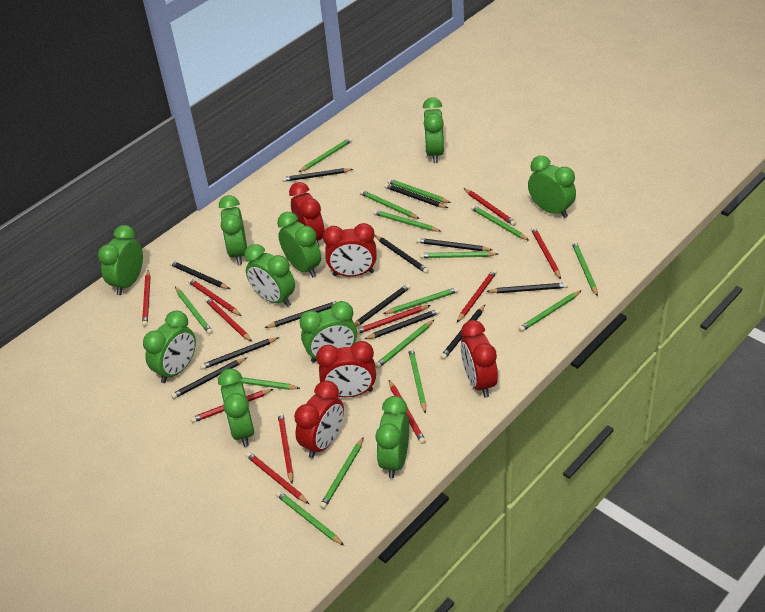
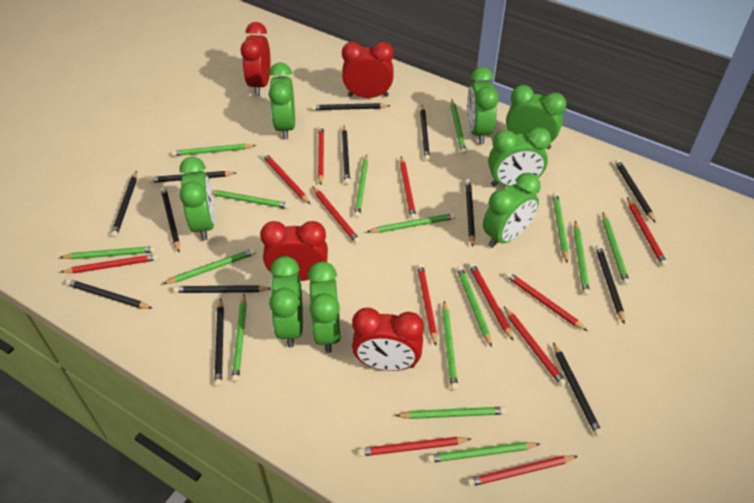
black pencil: [169,260,230,289] [171,357,247,399] [200,337,279,370] [265,300,341,328] [282,168,353,182] [354,284,411,327] [365,309,440,339] [375,235,429,274] [384,183,448,208] [416,238,492,251] [440,305,485,360] [486,283,568,293] = 12 -> [65,279,153,309] [111,171,137,237] [149,171,236,183] [161,187,180,252] [173,285,271,293] [214,298,224,387] [311,103,391,110] [342,126,350,185] [420,105,430,161] [465,179,475,247] [553,342,602,436] [595,245,625,324] [615,159,656,223] = 13
green clock: [98,225,143,295] [143,310,196,383] [218,368,254,447] [219,195,247,265] [244,244,295,307] [277,212,321,277] [299,301,357,363] [375,396,409,478] [423,97,444,163] [528,156,576,218] = 10 -> [179,157,215,240] [269,63,295,139] [269,256,303,347] [308,261,341,353] [467,67,499,144] [483,173,541,248] [488,127,551,187] [506,85,566,149] = 8
red clock: [289,182,325,246] [294,381,344,458] [316,341,376,397] [323,223,377,277] [461,320,498,397] = 5 -> [241,22,270,95] [260,221,328,281] [342,42,394,98] [352,308,424,371] = 4
red pencil: [142,270,151,327] [188,278,242,316] [191,389,273,423] [205,297,252,342] [246,452,309,504] [278,412,293,484] [357,305,430,334] [389,380,426,444] [457,269,497,322] [464,188,516,226] [531,227,561,279] = 11 -> [60,254,158,274] [262,153,310,204] [312,186,361,244] [318,126,324,185] [358,437,471,456] [400,156,416,220] [417,263,437,346] [467,456,578,487] [469,263,513,340] [504,307,567,387] [505,272,587,331] [627,197,668,267] = 12

